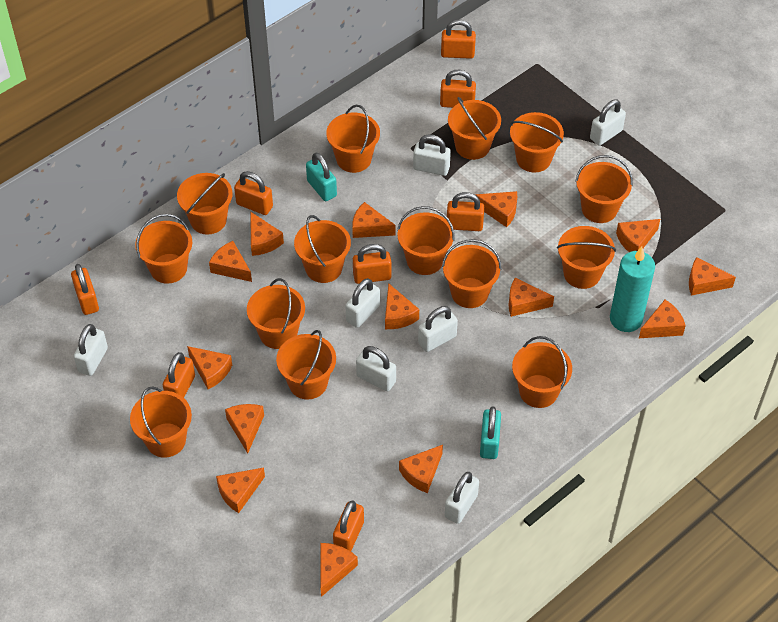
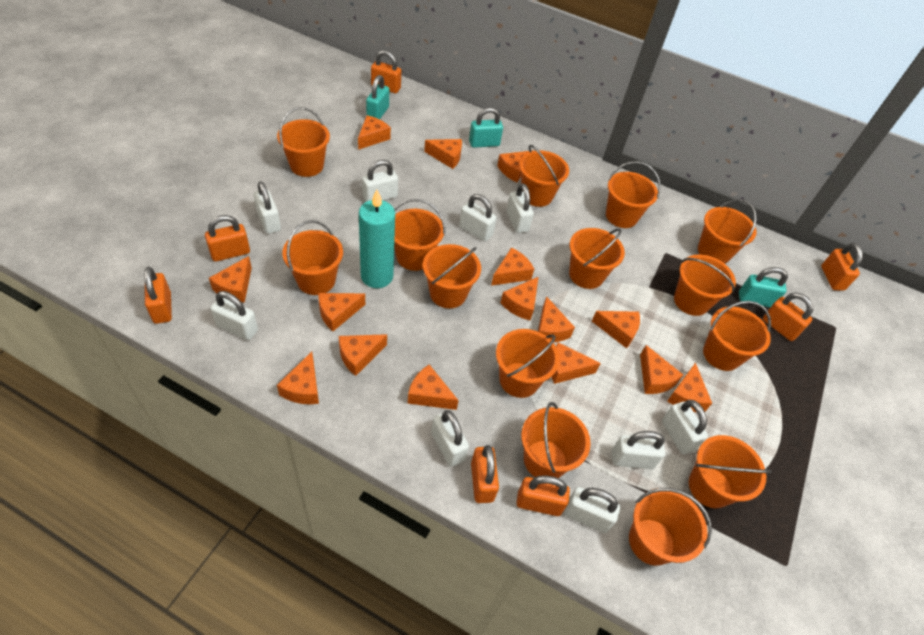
orange cheese: [187,346,232,389] [209,241,252,282] [216,468,265,513] [225,404,264,453] [250,212,284,256] [320,543,358,597] [352,202,395,238] [385,283,419,329] [399,445,443,493] [475,191,517,227] [509,278,554,317] [616,219,660,252] [639,300,686,338] [689,257,736,296] = 14 -> [209,256,252,302] [277,352,319,404] [318,293,365,331] [339,334,387,376] [358,115,391,150] [408,365,459,410] [424,139,462,169] [491,247,534,286] [497,150,534,182] [500,277,538,321] [538,296,575,342] [552,342,601,384] [592,311,640,349] [640,345,683,394] [667,362,712,412] = 15
orange padlock: [71,264,99,315] [163,352,195,398] [234,171,273,215] [333,500,364,551] [353,244,391,284] [440,70,476,108] [441,19,476,59] [447,192,484,231] = 8 -> [144,267,172,324] [205,215,250,262] [371,50,401,93] [471,445,499,503] [516,475,570,516] [763,292,813,341] [821,243,863,291] = 7
turquoise padlock: [306,153,337,201] [480,406,501,459] = 2 -> [366,75,389,119] [469,107,503,148] [739,267,788,307] = 3
white padlock: [74,324,108,376] [345,278,380,328] [356,346,396,391] [413,134,451,176] [418,306,458,352] [445,472,479,524] [590,100,626,145] = 7 -> [211,291,258,340] [254,181,281,234] [362,160,398,202] [431,410,469,467] [459,194,497,242] [507,183,534,233] [564,487,620,533] [612,431,665,469] [662,400,708,455] = 9

